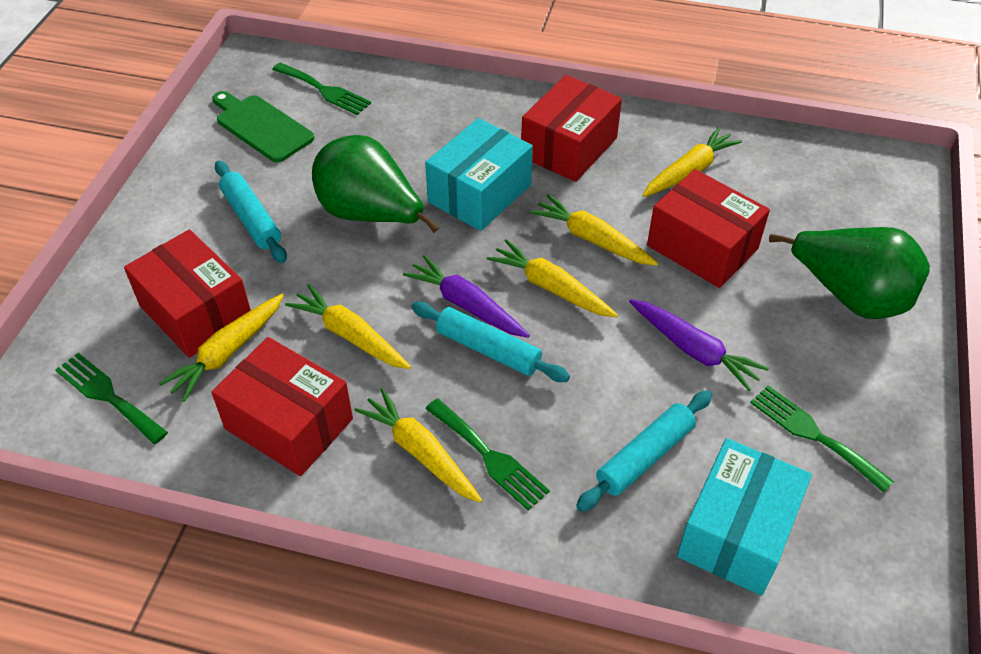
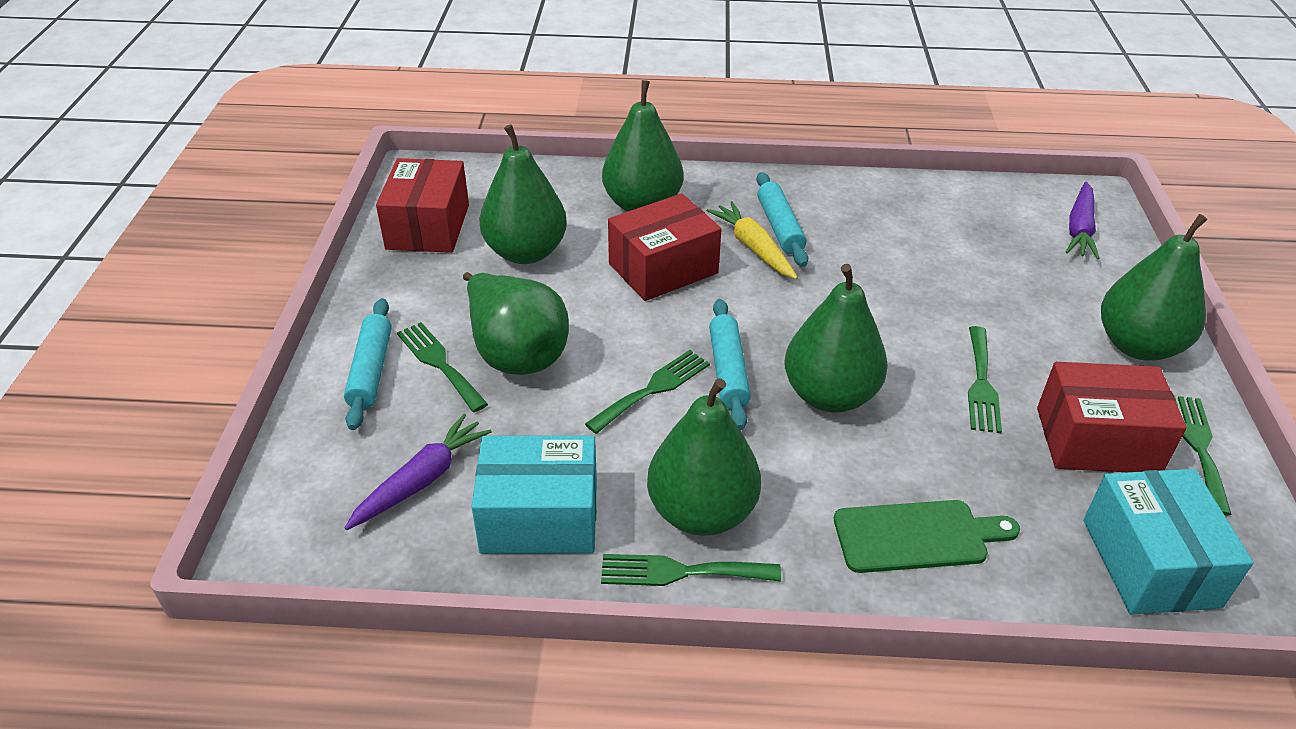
green fork: [55,353,168,444] [272,63,371,115] [425,399,550,510] [750,385,894,493] = 4 -> [397,322,488,412] [585,350,710,434] [601,554,781,586] [968,326,1002,433] [1174,396,1232,516] = 5
green pear: [312,135,439,233] [769,227,930,319] = 2 -> [463,272,569,375] [480,124,567,264] [602,80,683,212] [647,378,761,536] [785,264,888,413] [1101,214,1208,361] = 6
red box: [124,229,251,358] [211,337,353,476] [521,75,622,182] [647,169,770,288] = 4 -> [376,158,469,253] [608,193,721,301] [1037,362,1187,472] = 3
yellow carrot: [158,294,284,402] [285,284,411,369] [354,388,482,503] [487,239,618,318] [530,194,659,266] [643,127,742,197] = 6 -> [707,201,798,279] = 1

